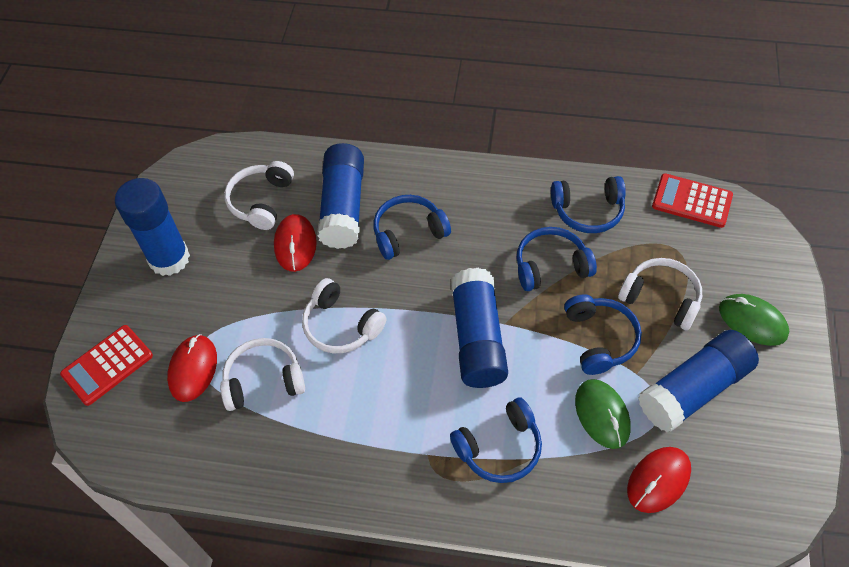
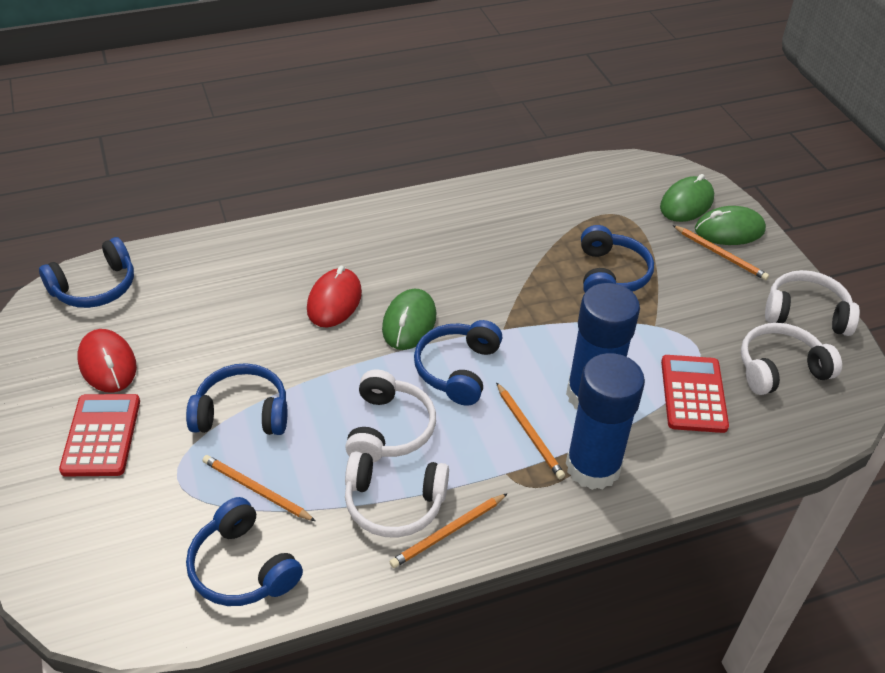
blue glue stick: [115,178,190,276] [317,143,364,249] [451,268,508,388] [638,330,759,432] = 4 -> [566,283,640,409] [566,353,645,490] = 2
green mouse: [575,379,631,449] [719,294,789,346] = 2 -> [382,289,436,350] [660,174,714,222] [695,206,766,245] = 3
orange pencil: none = 0 -> [202,455,315,521] [389,493,508,568] [496,382,565,479] [673,225,769,280] = 4
red mouse: [167,334,217,402] [274,214,317,272] [627,447,691,513] = 3 -> [77,329,137,393] [307,266,362,327] = 2

